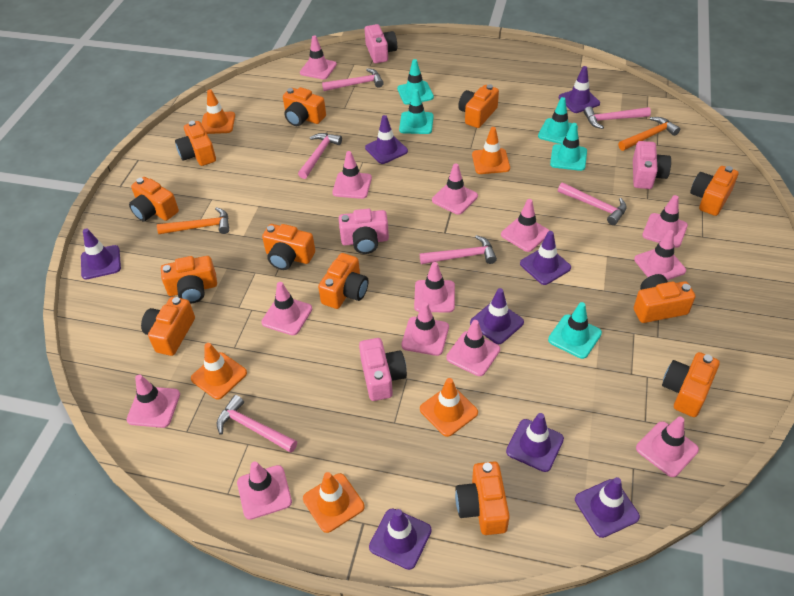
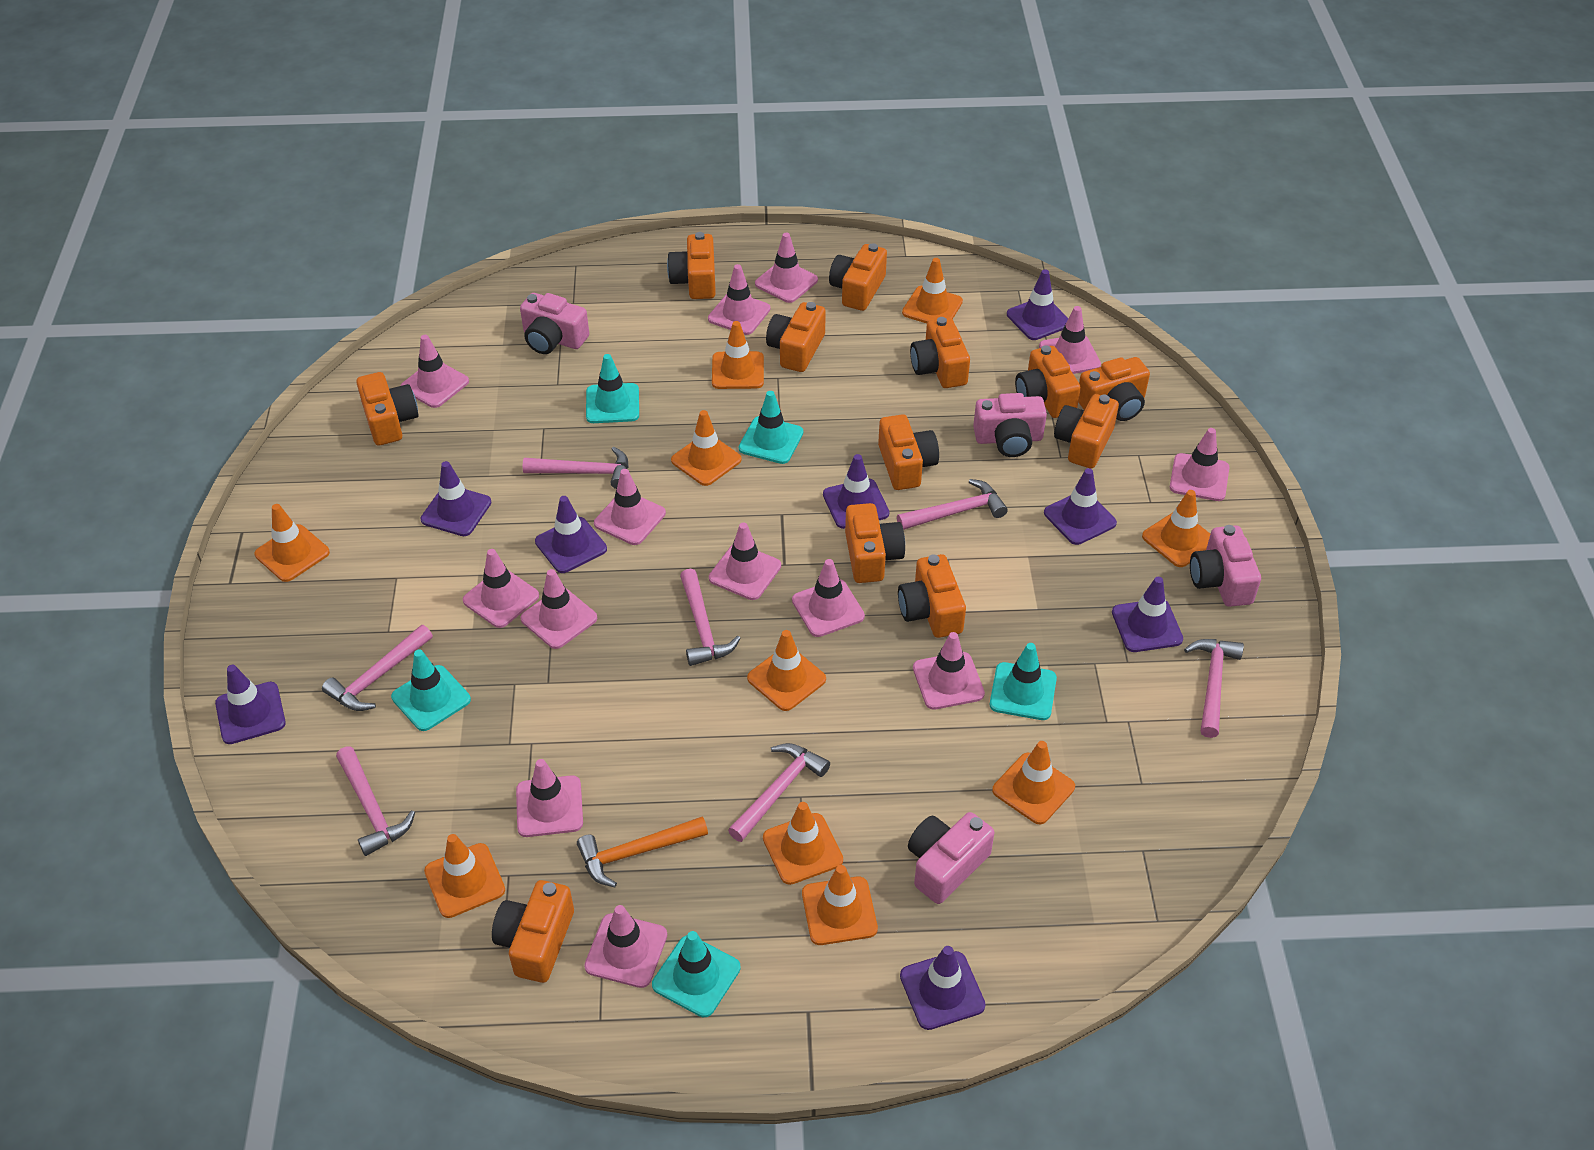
orange hammer: [157,207,229,234] [618,117,680,151] = 2 -> [577,816,708,887] = 1
orange traffic cone: [191,343,247,400] [201,89,235,134] [303,472,365,533] [420,378,478,437] [472,127,510,174] = 5 -> [254,504,330,582] [424,834,505,918] [671,410,742,486] [712,321,764,389] [747,630,826,711] [763,802,843,885] [802,865,878,945] [902,258,963,323] [992,741,1075,824] [1142,490,1210,567] = 10
pink hammer: [217,395,297,453] [298,133,342,179] [322,68,384,91] [420,235,497,264] [558,183,627,225] [584,107,651,129] = 6 -> [322,625,433,711] [336,747,415,856] [523,447,629,489] [680,569,740,666] [728,743,830,842] [897,479,1008,530] [1184,639,1244,738] = 7

